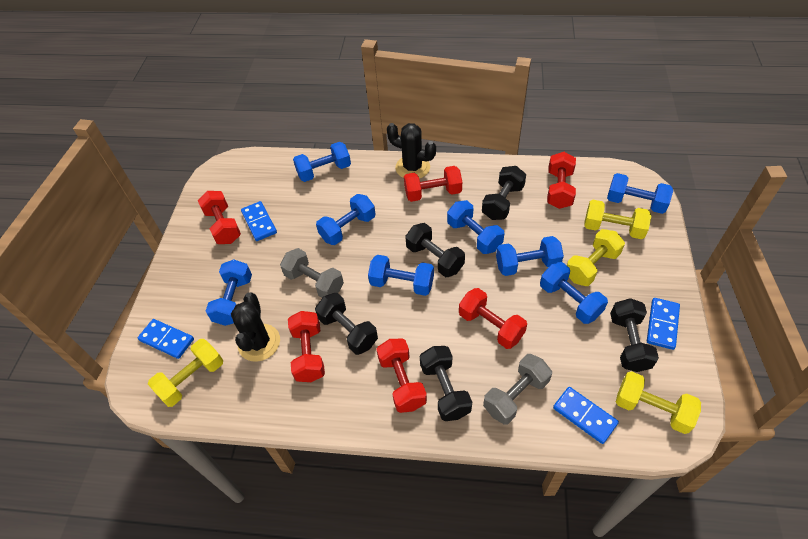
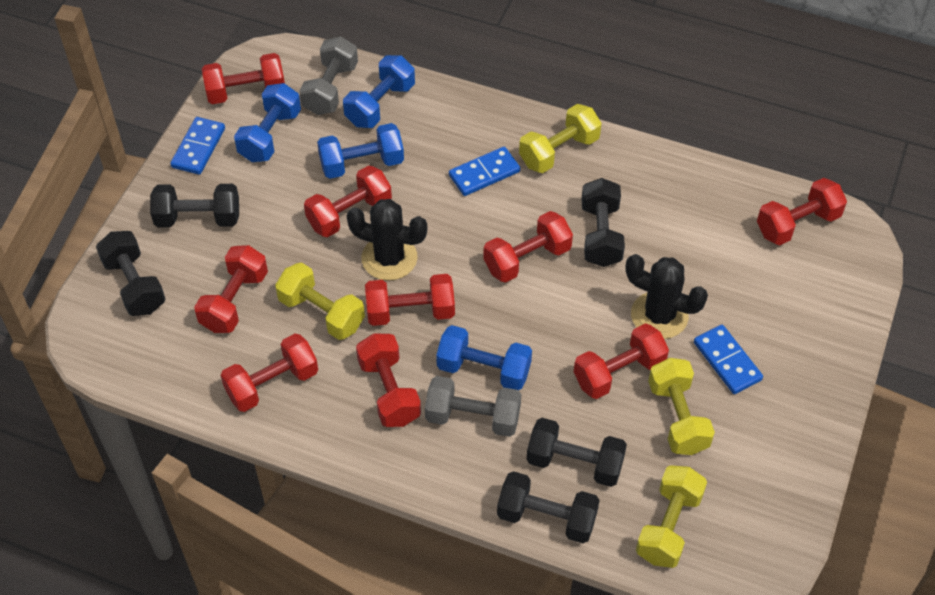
blue domino: [138,319,194,359] [241,201,277,241] [553,387,619,444] [647,298,680,350] = 4 -> [170,117,225,175] [449,147,520,196] [694,325,763,394] = 3
blue dumbbell: [206,259,252,326] [293,142,351,182] [316,194,376,245] [368,255,434,296] [447,200,504,254] [496,236,564,276] [540,262,608,324] [607,173,673,214] = 8 -> [234,83,301,162] [317,123,404,179] [343,55,415,128] [436,325,532,390] = 4
red dumbbell: [198,191,241,244] [288,311,325,382] [376,339,427,413] [404,166,462,202] [459,288,527,349] [547,152,576,209] = 6 -> [194,245,268,333] [202,53,285,104] [220,334,318,412] [304,165,392,237] [356,333,421,427] [365,274,455,326] [483,211,573,283] [574,323,669,399] [757,178,847,245] = 9

